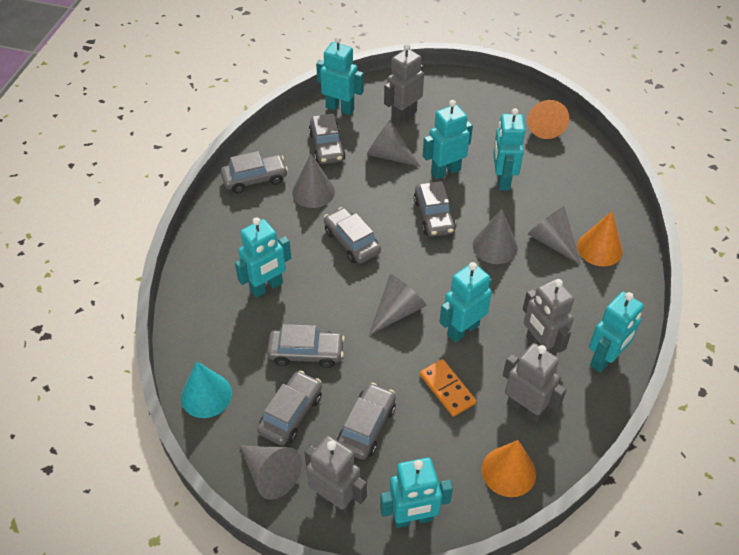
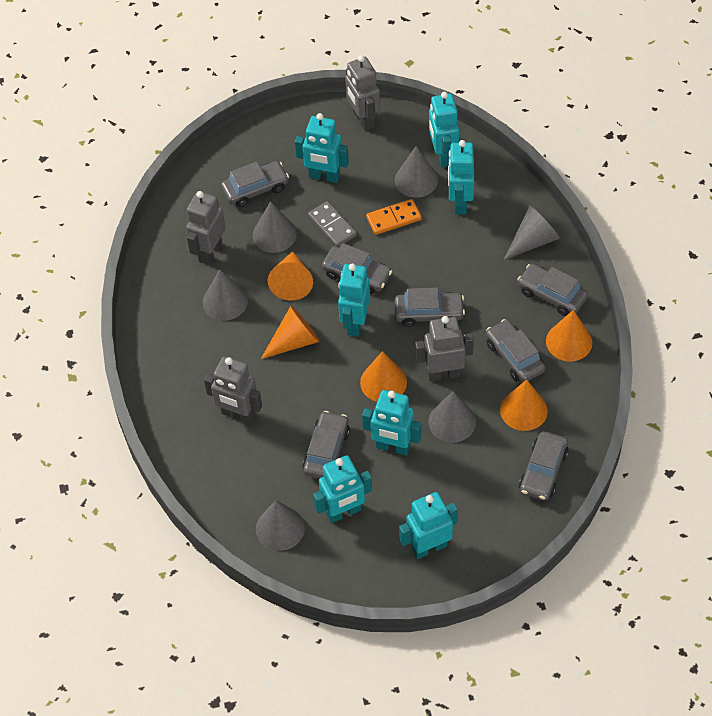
grey domino: none = 0 -> [308,201,357,247] = 1
orange cone: [482,440,536,497] [528,100,569,139] [577,211,623,266] = 3 -> [261,306,320,359] [268,251,313,301] [360,351,407,402] [500,380,548,431] [546,310,592,361] = 5
turquoise cone: [181,361,232,418] = 1 -> none = 0

